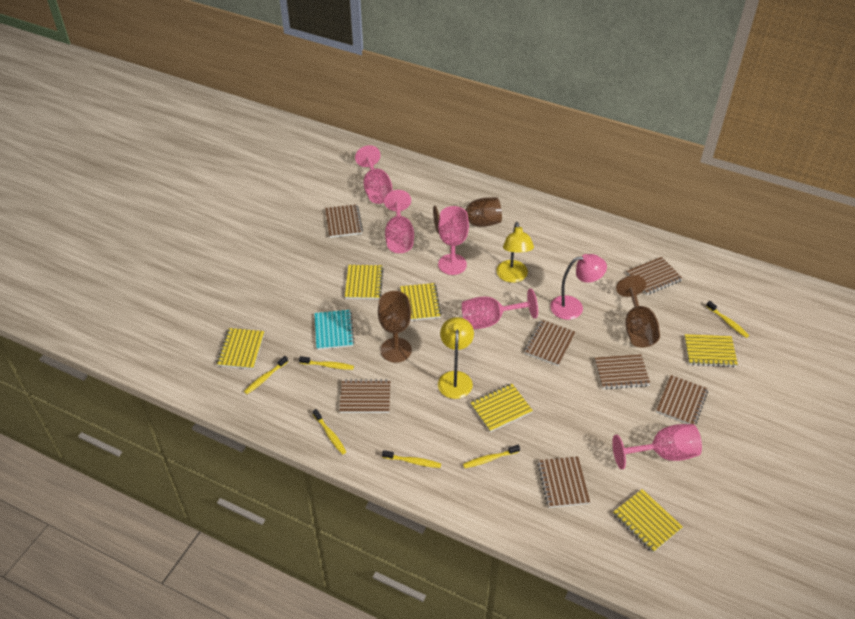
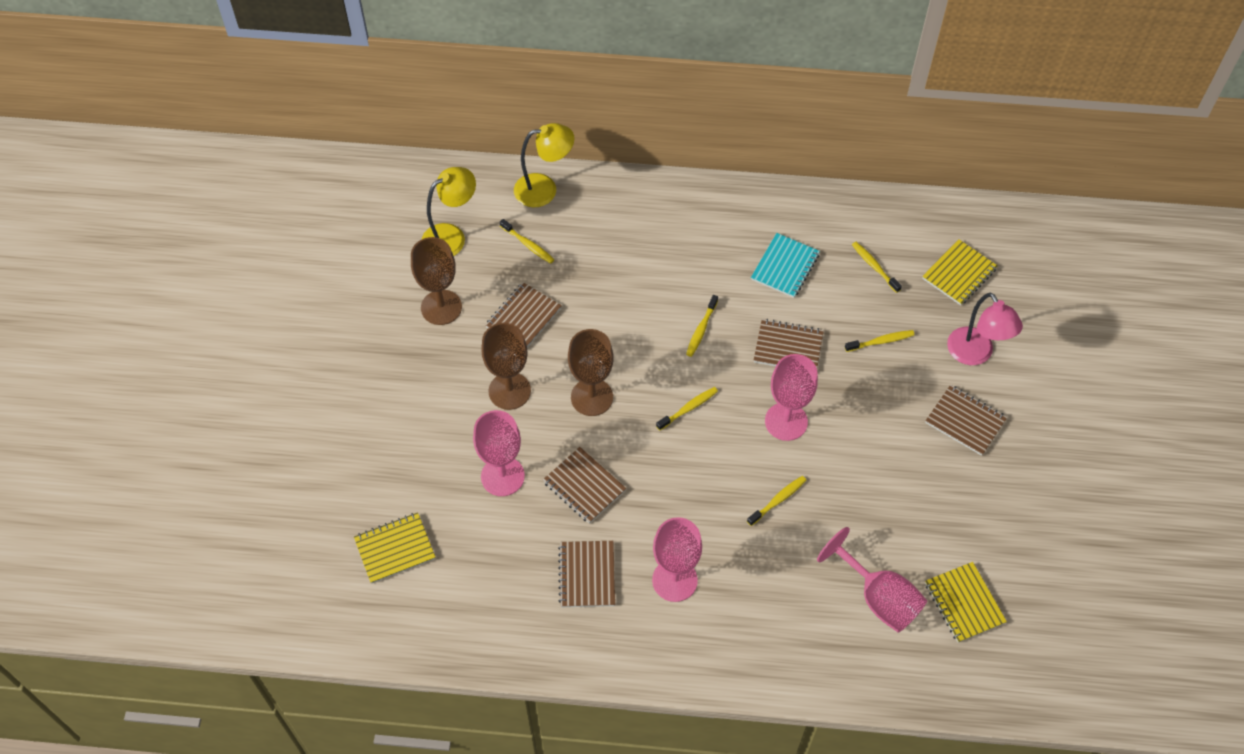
brown notebook: [325,204,363,238] [339,379,391,413] [524,320,575,366] [538,456,590,508] [595,354,651,390] [626,257,683,295] [656,375,708,425] = 7 -> [485,282,562,348] [543,447,627,524] [558,541,615,607] [754,319,824,368] [925,385,1007,456] = 5
pink goblet: [355,145,393,204] [384,190,414,253] [438,206,469,275] [462,289,538,329] [612,424,702,470] = 5 -> [473,410,525,496] [652,517,702,602] [765,354,818,441] [817,527,927,633] = 4
yellow notebook: [216,328,265,369] [345,265,383,299] [400,283,442,321] [470,383,533,432] [613,489,683,553] [684,334,738,367] = 6 -> [354,512,436,584] [922,239,998,305] [925,562,1007,643] = 3

